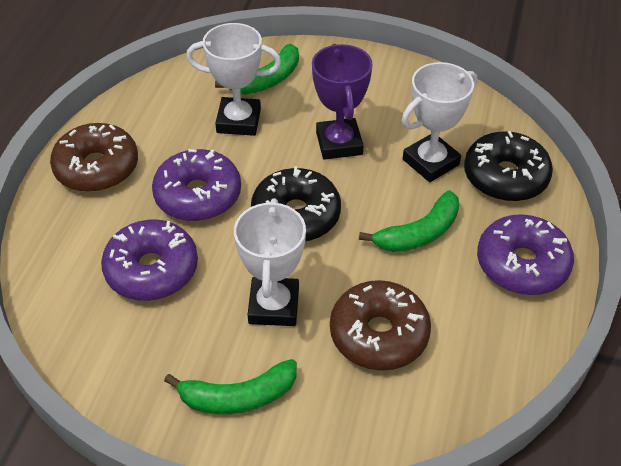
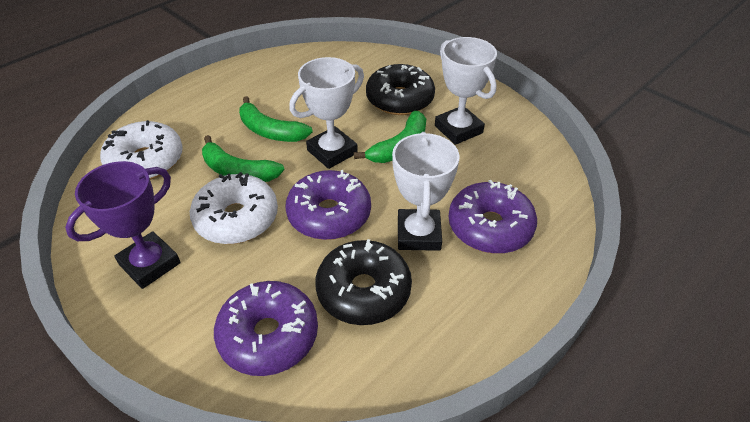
brown donut: [50,123,138,192] [330,280,431,371] = 2 -> none = 0
white donut: none = 0 -> [100,120,183,180] [190,172,278,244] = 2

